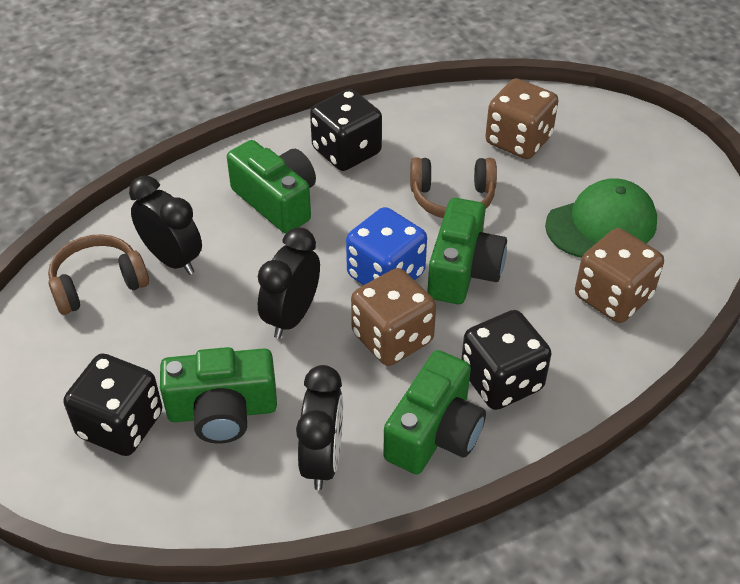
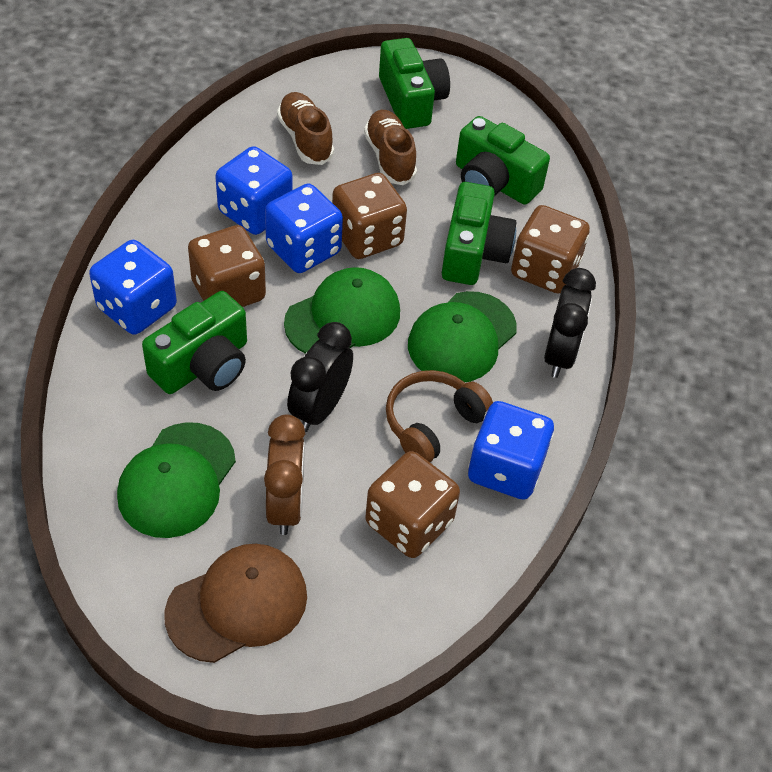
black clock: [129,176,202,275] [258,227,320,338] [296,365,343,490] = 3 -> [287,322,353,432] [544,268,596,378] = 2
black dice: [64,354,162,456] [310,89,382,171] [461,310,551,410] = 3 -> none = 0
blue dice: [346,207,427,285] = 1 -> [89,240,177,335] [215,146,293,235] [265,184,343,273] [468,401,554,500] = 4
brown cap: none = 0 -> [164,544,307,663] = 1
brown clock: none = 0 -> [264,414,305,535] = 1
brown dice: [351,268,436,366] [485,78,558,159] [575,228,664,323] = 3 -> [188,225,266,307] [332,173,407,259] [365,451,460,558] [511,205,590,294] = 4
brown headphones: [48,234,149,315] [410,157,497,218] = 2 -> [386,370,493,462] = 1
brown shoe: none = 0 -> [277,92,334,165] [364,110,417,185] = 2
green cap: [545,178,657,258] = 1 -> [117,422,236,538] [284,267,400,354] [408,291,517,382] = 3

